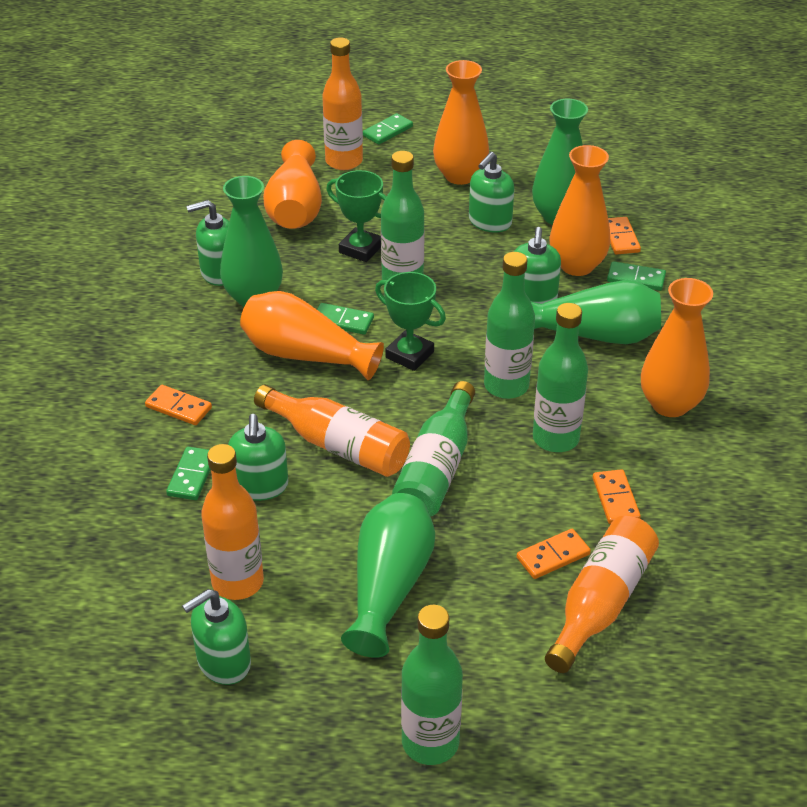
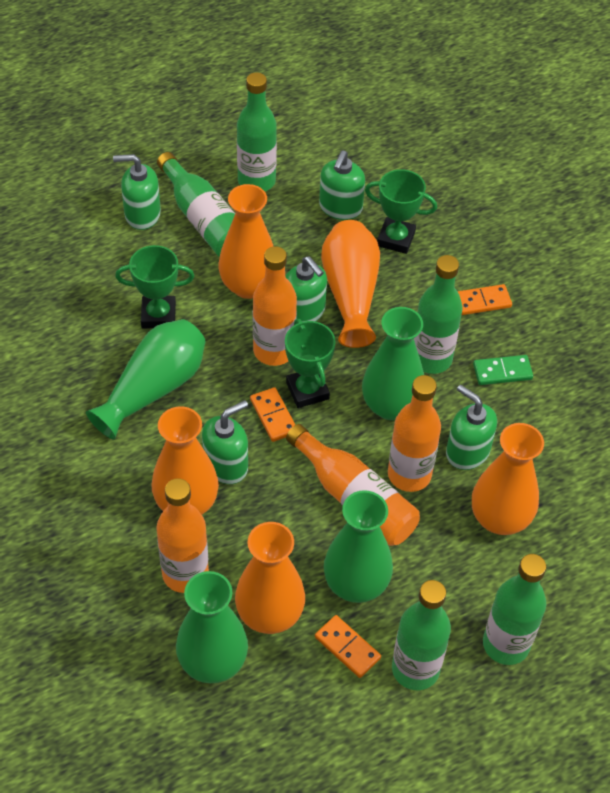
green domino: [166,447,211,500] [317,303,374,335] [363,113,413,145] [607,261,666,291] = 4 -> [473,355,533,385] = 1
green trophy: [326,170,387,262] [375,272,446,371] = 2 -> [115,245,194,328] [285,319,335,408] [365,169,437,254] = 3
orange domino: [145,385,212,425] [517,529,591,579] [593,469,641,524] [608,217,641,255] = 4 -> [250,387,295,442] [315,615,381,678] [457,284,512,315] = 3

